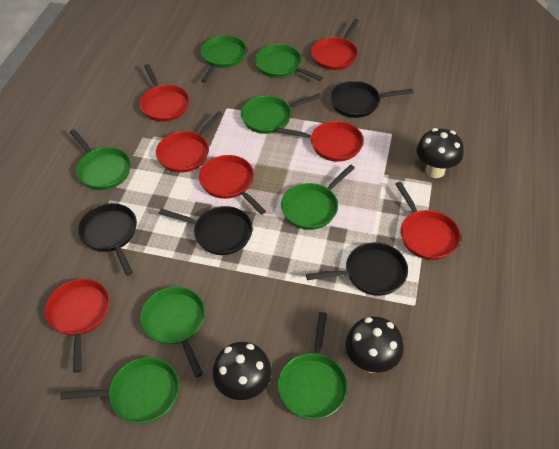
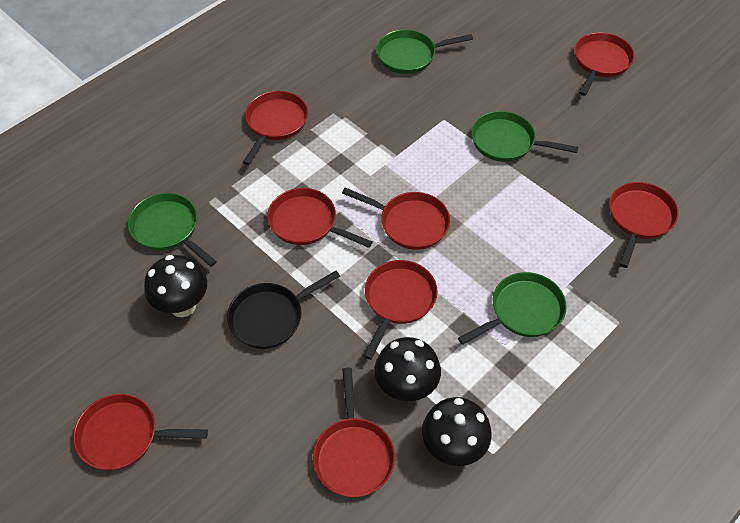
black pan: [78,203,137,276] [159,206,253,255] [306,242,408,296] [330,81,413,118] = 4 -> [227,271,340,349] = 1
green pan: [60,357,179,424] [70,129,131,190] [140,287,205,377] [201,35,247,83] [241,93,322,134] [255,44,323,81] [278,312,348,420] [281,164,355,230] = 8 -> [128,193,217,267] [376,29,473,74] [458,272,567,345] [471,111,578,162] = 4
red pan: [45,279,110,373] [140,64,190,122] [156,111,223,173] [199,155,266,215] [276,121,364,162] [311,19,359,70] [396,182,461,260] = 7 -> [73,394,208,470] [243,91,308,165] [267,188,373,248] [313,368,395,497] [342,187,450,250] [364,260,438,360] [575,32,635,96] [609,182,679,268] = 8

